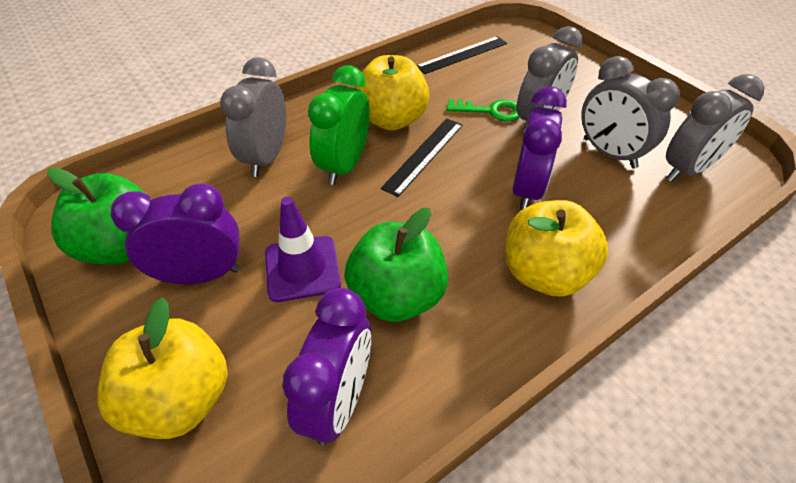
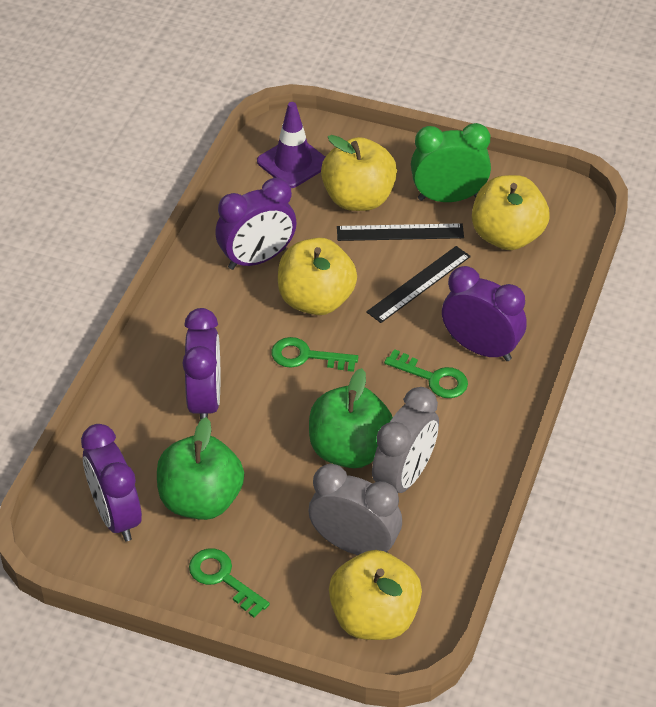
green key: [446,99,520,122] = 1 -> [189,549,270,618] [271,337,358,372] [384,349,468,398] = 3
grey clock: [220,57,286,177] [517,26,583,133] [581,56,680,169] [666,74,765,181] = 4 -> [309,464,402,555] [372,387,439,493] = 2
purple clock: [111,183,240,284] [282,288,371,445] [512,86,567,210] = 3 -> [81,424,142,541] [182,308,220,420] [215,178,296,270] [442,266,527,361] = 4
yellow apple: [97,297,228,439] [355,55,429,131] [506,200,608,297] = 3 -> [278,238,357,315] [321,135,397,211] [329,550,422,640] [472,175,549,250] = 4

